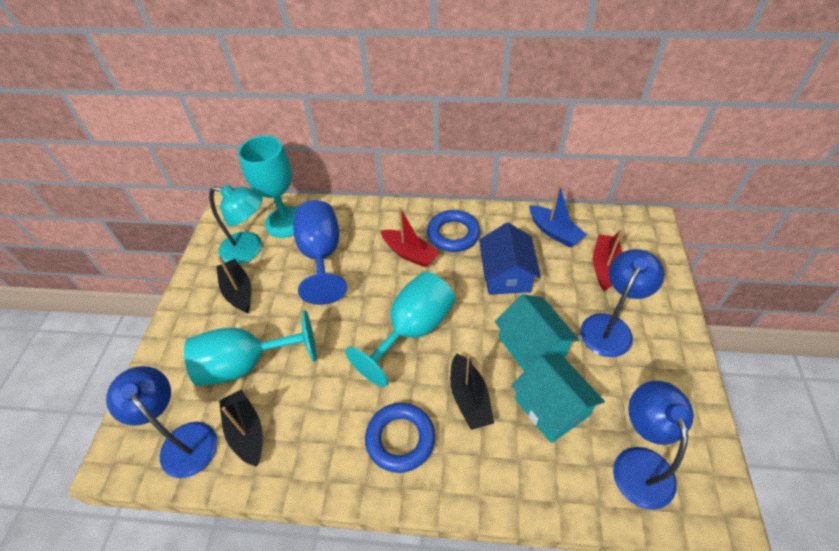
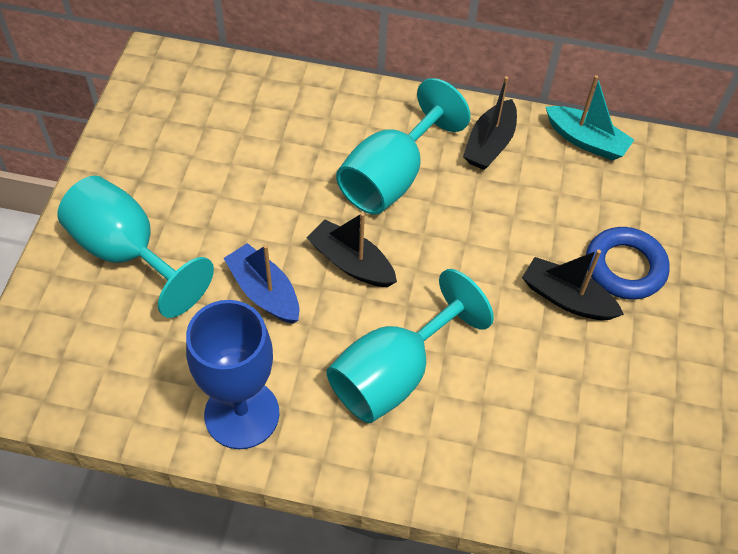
blue house: [479,222,541,295] = 1 -> none = 0
blue lamp: [106,366,217,478] [581,249,664,357] [613,381,694,509] = 3 -> none = 0
blue ring: [365,403,435,473] [427,210,480,252] = 2 -> [586,227,670,299] = 1
red boat: [381,207,440,267] [593,229,623,291] = 2 -> none = 0
turquoise boat: none = 0 -> [546,75,634,161] = 1
turquoise house: [495,294,579,372] [511,354,605,443] = 2 -> none = 0
turquoise lamp: [209,184,263,264] = 1 -> none = 0

